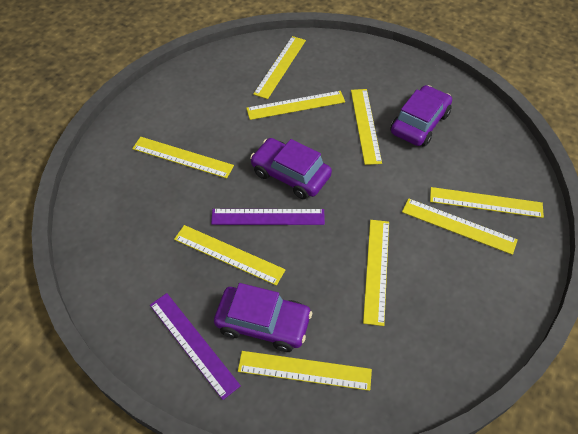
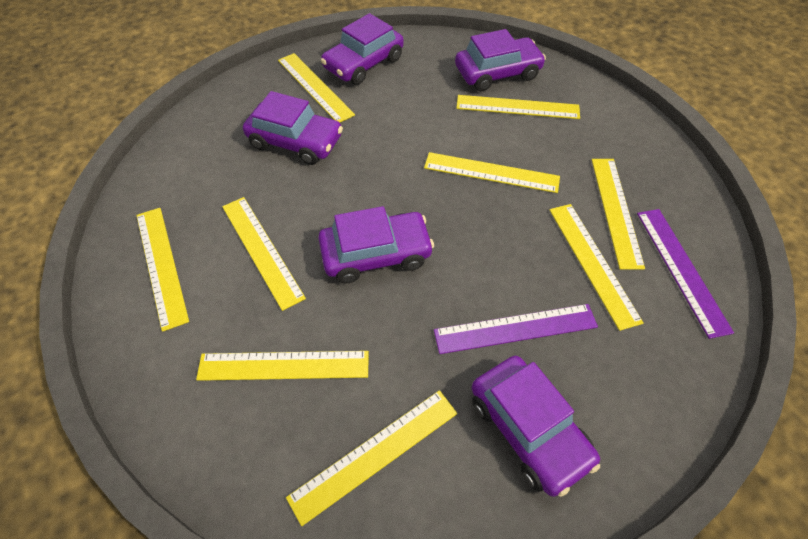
purple car: [214,283,312,352] [250,138,332,199] [390,85,452,147] = 3 -> [243,91,343,165] [318,206,434,284] [321,13,404,85] [455,29,546,91] [471,356,600,497] = 5

